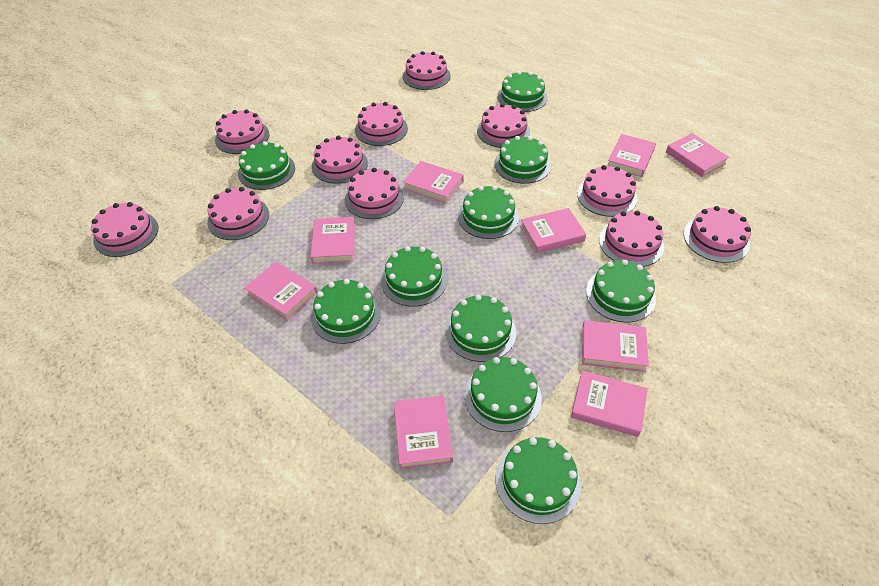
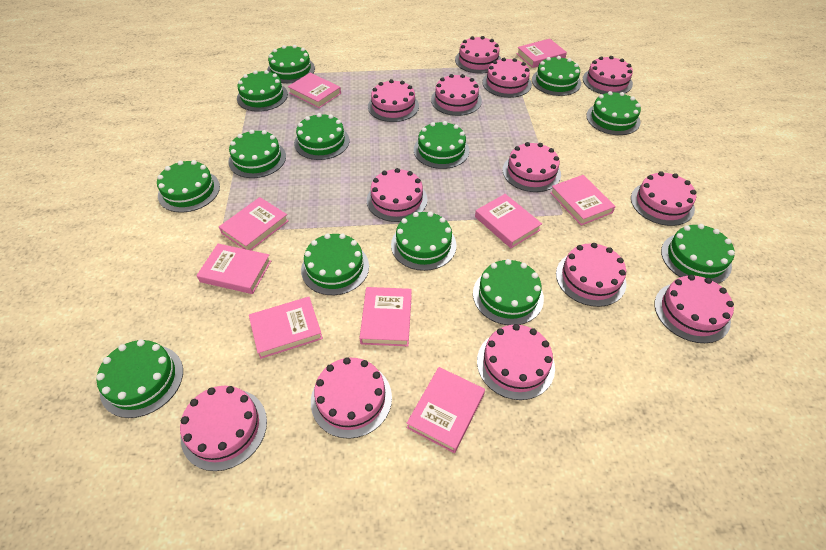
green cake: [238,141,295,190] [311,279,381,344] [381,246,447,307] [445,295,516,362] [458,186,519,239] [464,357,542,432] [494,136,551,184] [495,437,581,524] [497,71,548,112] [586,260,656,323] = 10 -> [96,340,183,418] [157,160,220,213] [228,130,286,178] [237,70,288,112] [267,45,315,83] [294,113,349,160] [301,234,369,295] [391,212,457,271] [414,121,469,169] [473,259,544,325] [532,56,581,96] [586,91,641,135] [661,224,735,284] = 13
pink cake: [91,202,158,257] [207,187,269,240] [215,109,269,154] [312,136,368,184] [345,168,404,219] [355,102,408,146] [403,51,451,90] [477,103,530,148] [577,165,638,217] [599,211,664,267] [684,206,751,263] = 11 -> [180,386,267,471] [311,357,392,439] [367,168,427,222] [368,79,419,122] [431,74,482,116] [455,36,501,74] [477,324,555,400] [482,58,532,98] [503,142,561,192] [556,243,626,307] [583,56,633,94] [631,171,696,226] [655,275,734,343] = 13

